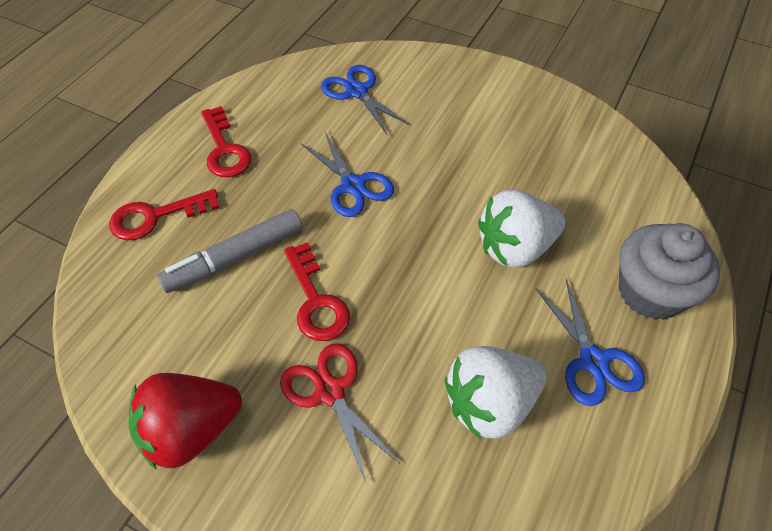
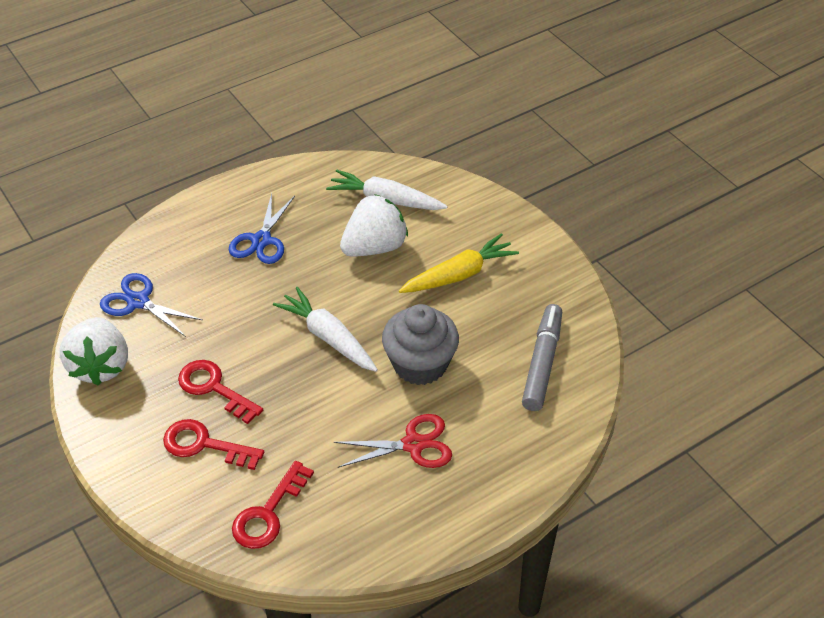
blue scissors: [301,132,394,217] [321,65,410,136] [535,279,645,406] = 3 -> [100,273,203,337] [229,193,295,264] = 2
red strawberry: [129,373,242,470] = 1 -> none = 0
white carrot: none = 0 -> [273,287,378,372] [326,170,448,210] = 2
yellow carrot: none = 0 -> [399,233,519,293] = 1

